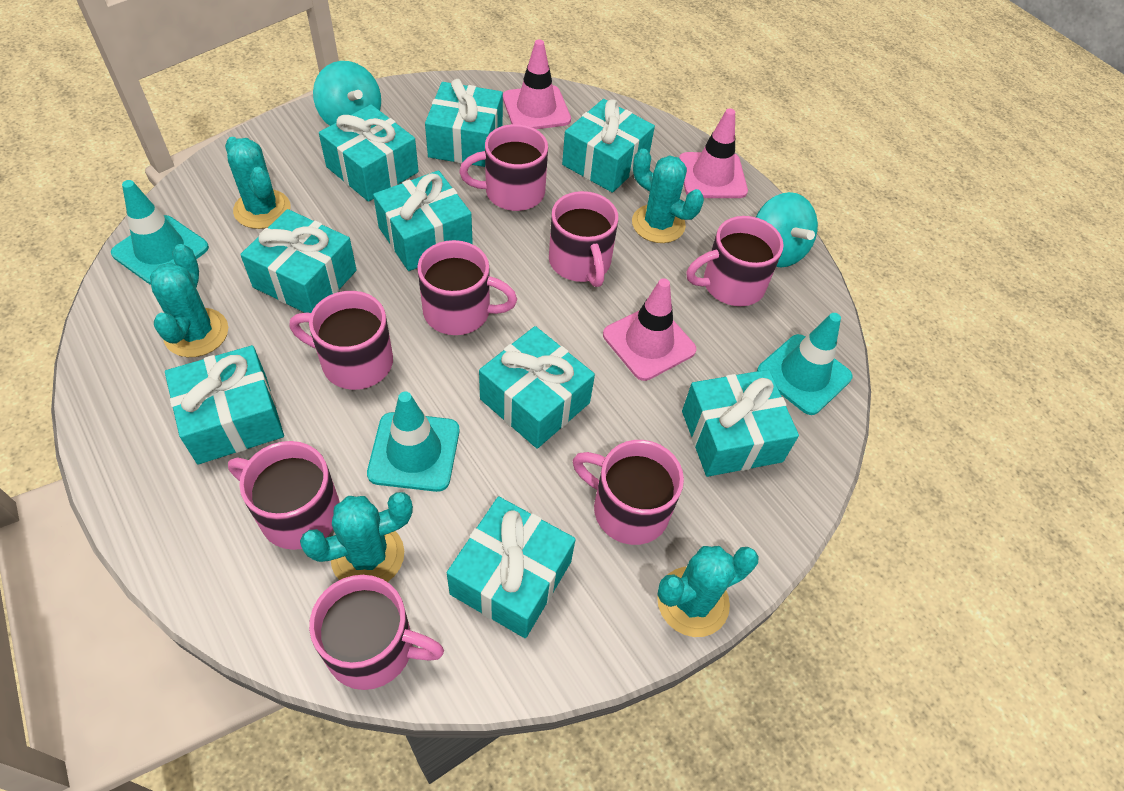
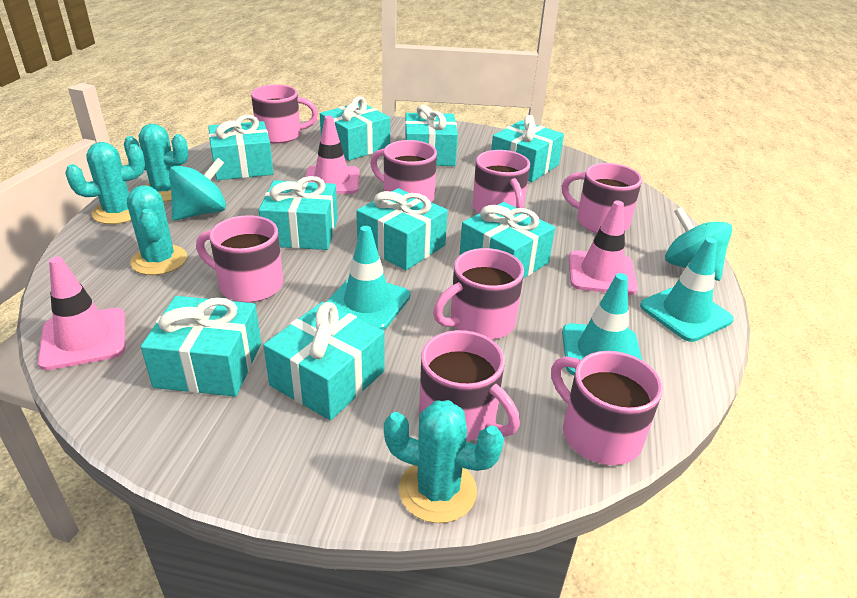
turquoise cactus: [150,244,228,357] [225,137,291,229] [300,492,413,582] [632,149,704,243] [657,546,759,637] = 5 -> [65,142,145,224] [124,124,188,202] [127,185,187,275] [384,400,504,523] = 4

